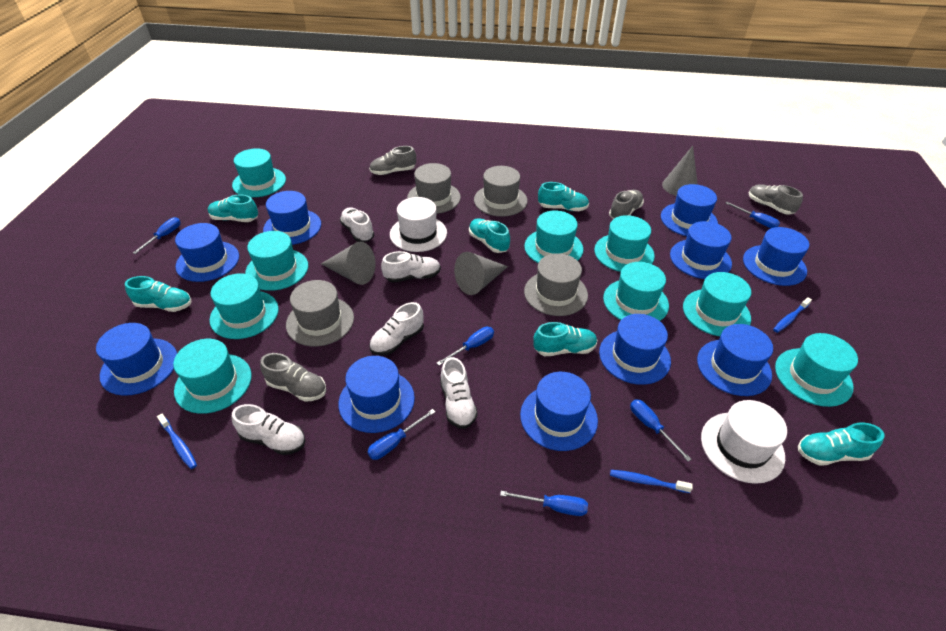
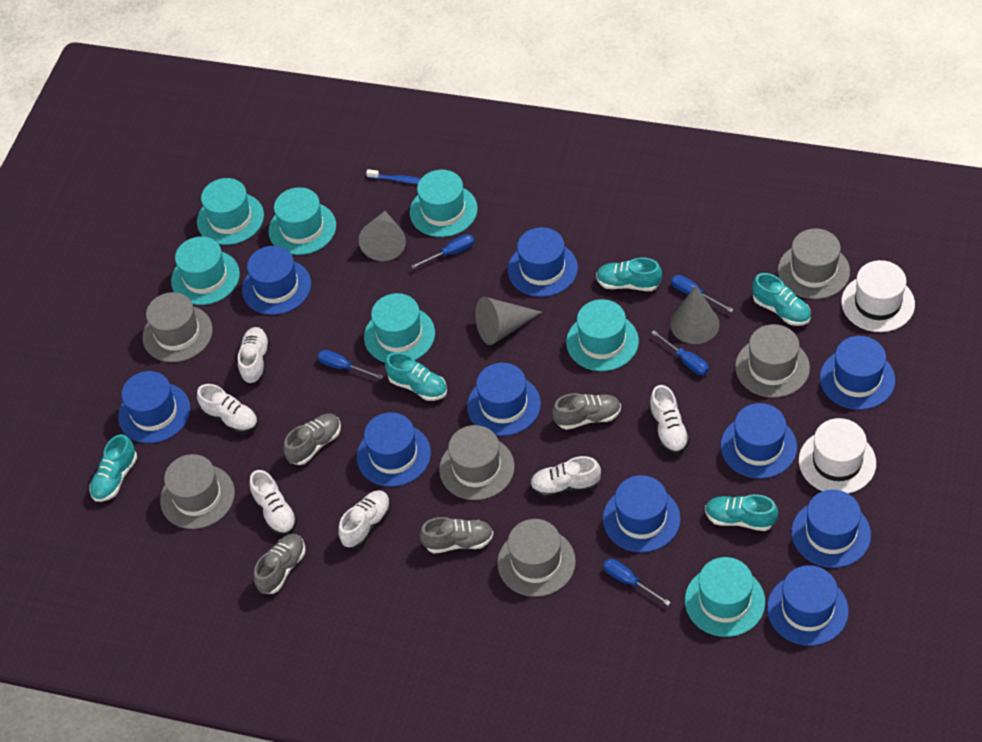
blue screwdriver: [133,217,181,254] [367,409,435,460] [437,327,494,365] [500,491,588,516] [630,399,691,461] [726,202,780,228] = 6 -> [317,350,383,379] [411,234,475,269] [603,559,671,606] [651,330,709,375] [671,275,734,312] = 5
blue toothbrush: [157,414,197,469] [610,470,693,493] [773,297,812,333] = 3 -> [366,169,421,184] = 1
grey hat: [286,280,354,346] [407,163,461,214] [474,166,528,217] [524,253,588,316] = 4 -> [142,292,213,362] [160,454,235,529] [439,425,515,500] [497,519,576,597] [735,324,810,398] [778,228,850,299] = 6
turquoise hat: [173,339,252,414] [209,273,279,339] [232,148,286,197] [245,231,308,291] [524,210,583,263] [594,215,655,272] [603,262,669,321] [683,272,751,336] [775,333,858,407] = 9 -> [171,237,240,305] [197,178,264,245] [269,187,336,255] [364,293,435,362] [410,170,478,237] [566,299,639,371] [685,557,765,637] = 7
turquoise shoe: [125,276,191,312] [208,194,258,222] [469,218,510,253] [533,322,597,356] [538,182,589,211] [798,423,885,466] = 6 -> [89,434,137,502] [385,352,447,401] [596,258,662,291] [705,494,778,531] [752,273,811,326] = 5
white shoe: [232,404,305,455] [340,207,374,242] [369,302,424,355] [381,251,441,282] [440,357,478,429] = 5 -> [197,384,258,433] [238,327,270,384] [249,470,297,535] [338,490,391,548] [530,456,601,497] [649,385,690,454] = 6

